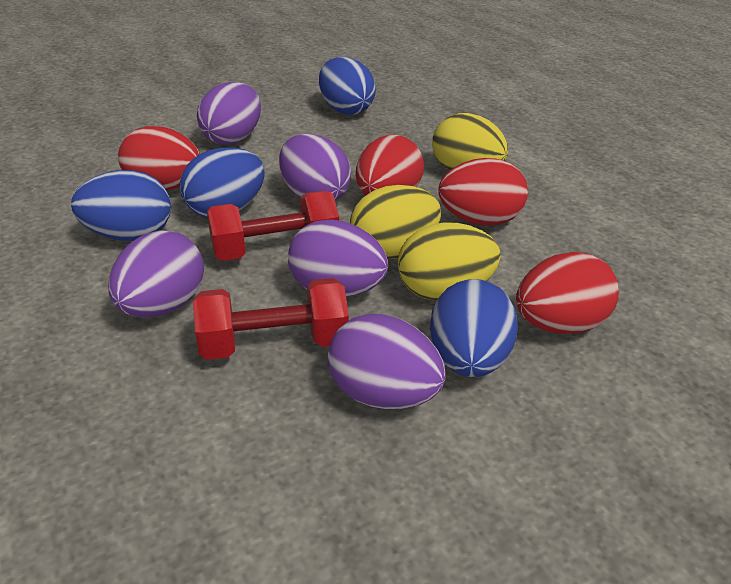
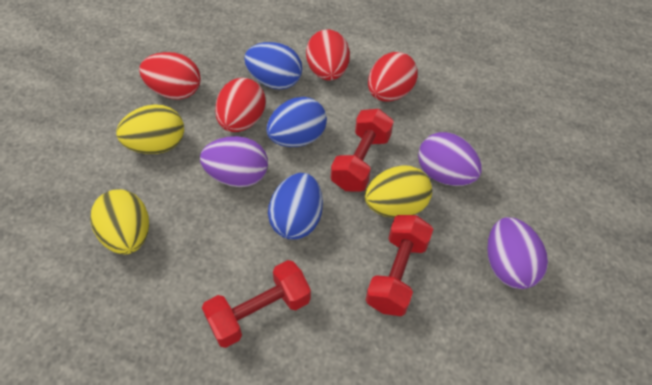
blue egg: [71,170,171,241] [180,147,265,218] [319,57,376,115] [430,279,518,377] = 4 -> [244,42,302,90] [267,97,327,147] [268,173,323,239] = 3
purple egg: [108,230,204,317] [197,82,261,145] [279,134,351,200] [288,219,388,297] [328,314,446,409] = 5 -> [200,136,268,187] [418,132,482,186] [487,217,548,289] = 3
red dumbbell: [193,278,349,360] [207,191,339,261] = 2 -> [202,260,311,348] [331,109,394,192] [366,215,433,316] = 3

